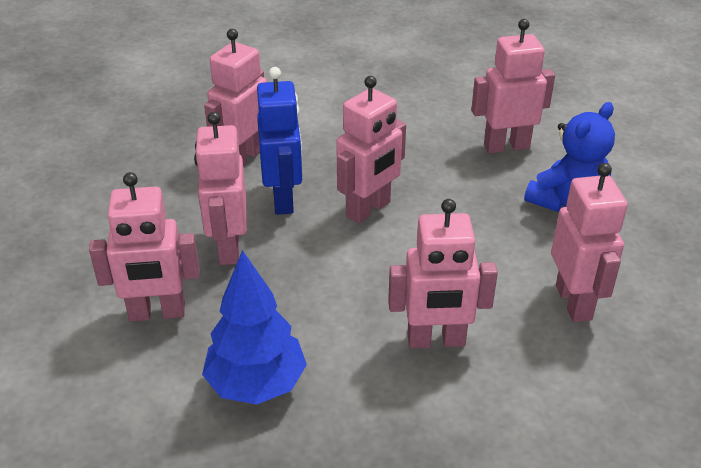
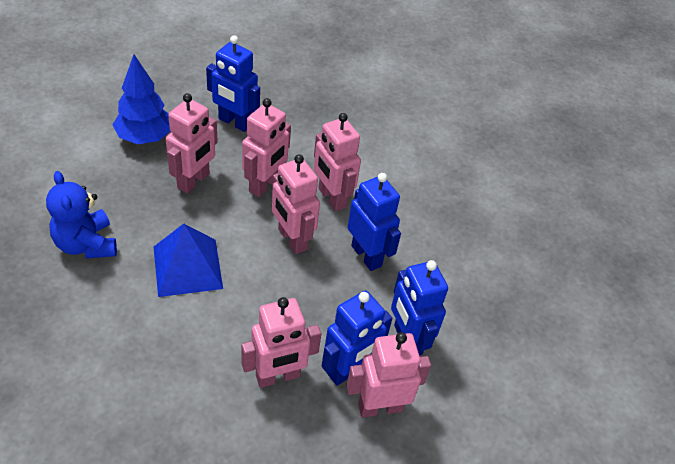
blue pyramid: none = 0 -> [154,224,223,297] = 1
blue robot: [257,67,302,215] = 1 -> [206,35,260,132] [322,291,393,386] [347,173,401,271] [391,260,448,355] = 4
pink robot: [89,172,200,322] [194,112,247,265] [204,29,267,166] [336,76,406,223] [388,199,498,349] [471,19,555,154] [551,163,628,322] = 7 -> [166,93,217,193] [241,297,321,388] [242,98,291,197] [272,155,320,254] [314,113,361,211] [346,332,431,418] = 6

